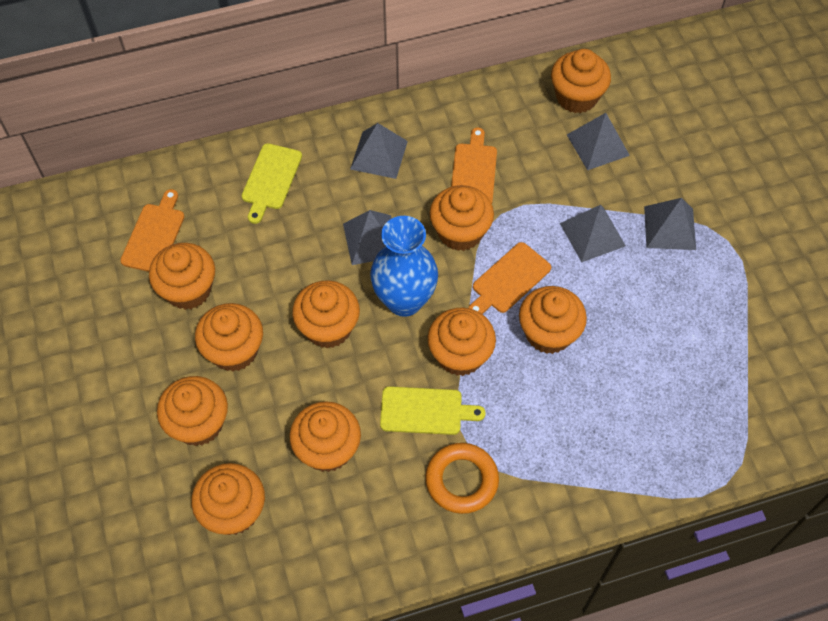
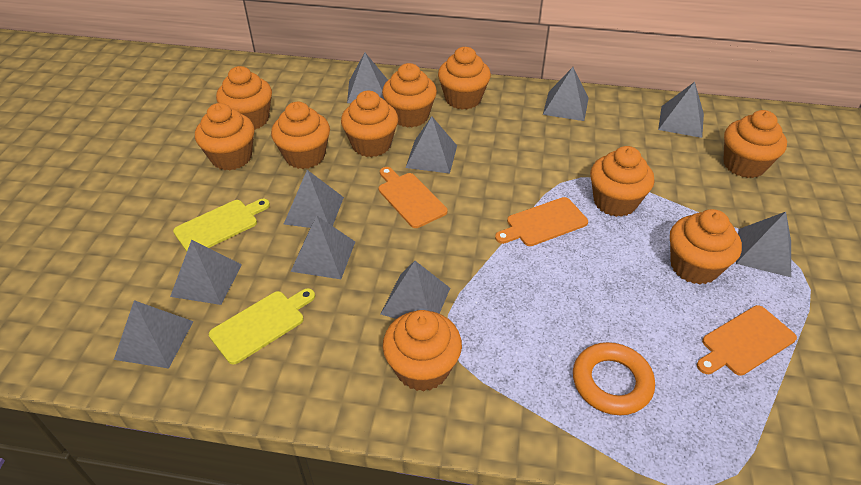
blue vase: [370,216,438,317] = 1 -> none = 0
grey pyramid: [343,210,392,265] [350,123,408,179] [560,205,626,262] [567,113,630,170] [644,198,696,250] = 5 -> [114,300,194,369] [170,240,242,305] [284,170,344,228] [291,216,355,279] [347,53,388,103] [381,261,450,319] [406,116,457,174] [543,67,589,121] [658,82,704,138] [736,212,791,277] = 10

